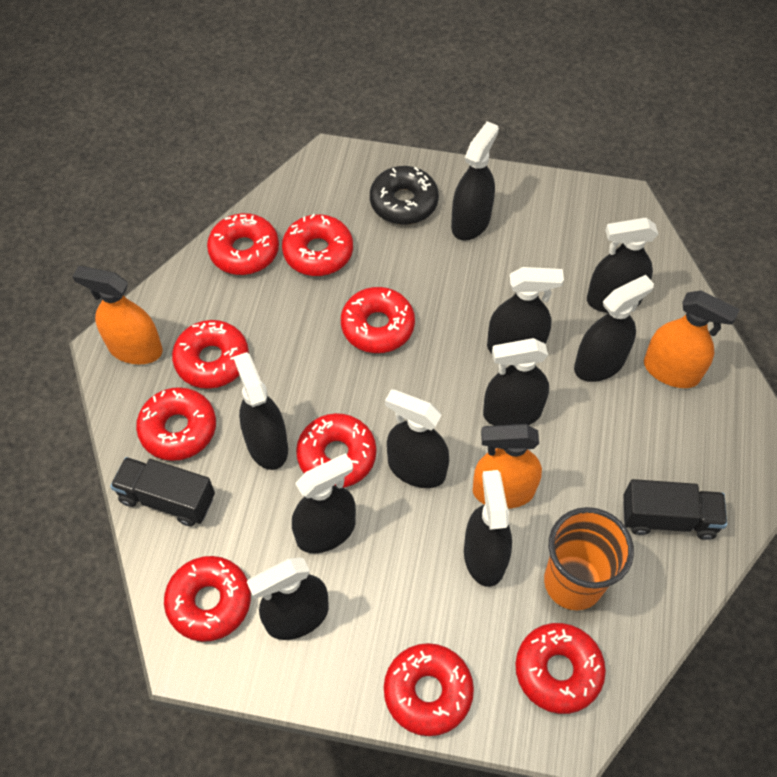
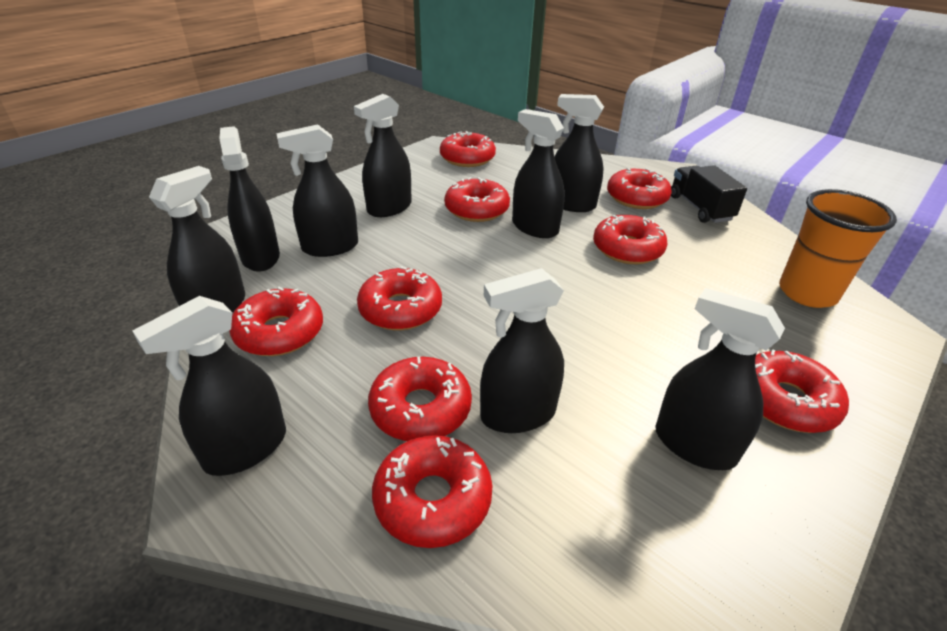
black donut: [370,166,439,225] = 1 -> none = 0
black spray bottle: [234,352,288,470] [247,558,329,640] [292,453,356,553] [385,389,449,488] [451,121,499,241] [464,470,512,587] [483,338,549,426] [487,267,564,353] [574,275,654,382] [587,218,658,313] = 10 -> [132,296,286,476] [149,166,245,313] [219,126,280,272] [276,124,358,257] [354,94,412,217] [480,268,564,433] [512,109,565,238] [554,94,604,212] [655,288,785,470] = 9
black truck: [110,457,215,526] [623,479,727,540] = 2 -> [671,165,747,223] = 1
orange spray bottle: [72,266,163,365] [473,424,542,509] [644,290,740,388] = 3 -> none = 0

